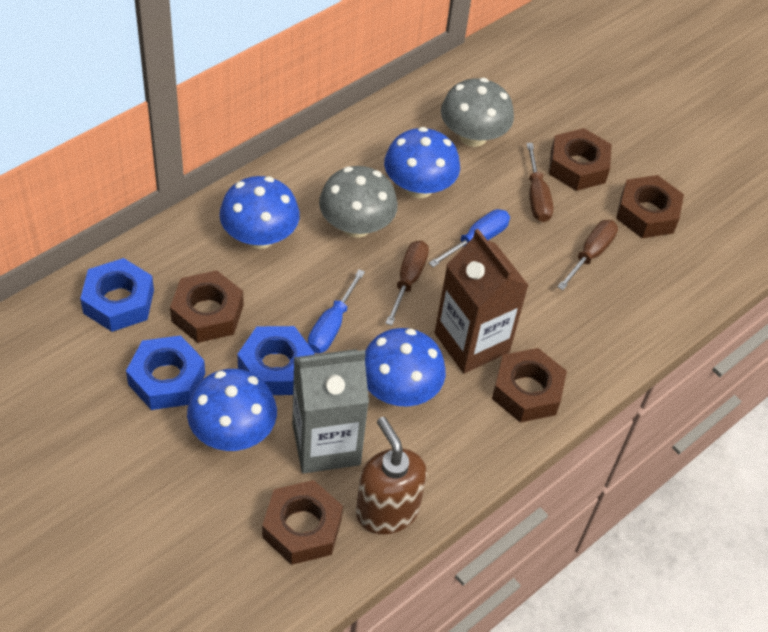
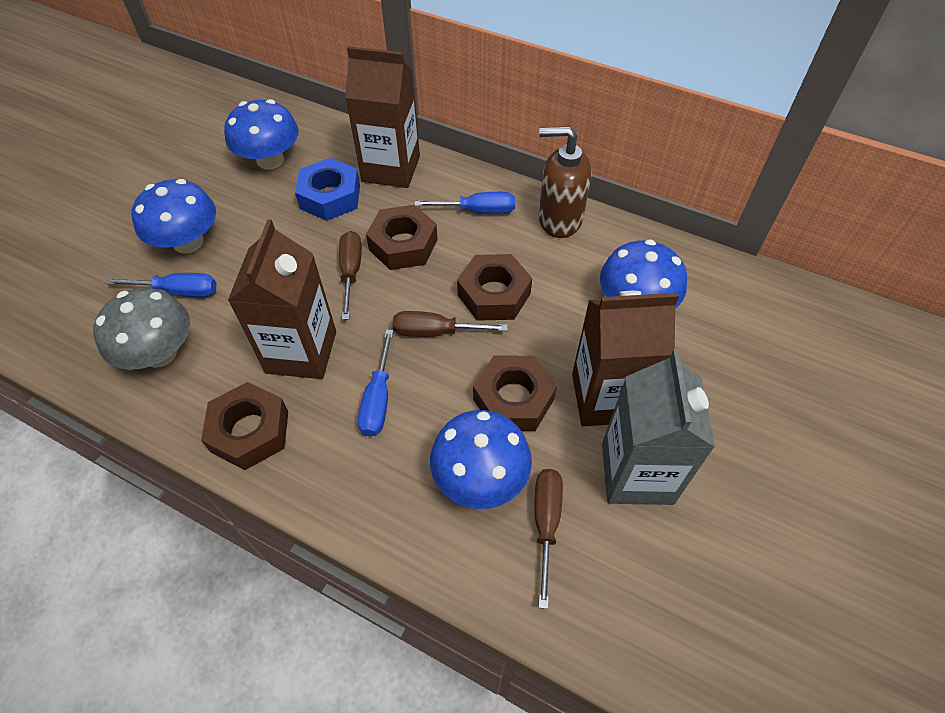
blue nut: [80,258,154,332] [126,335,205,410] [237,326,314,395] = 3 -> [295,158,360,221] = 1
blue screwdriver: [308,269,365,353] [429,209,510,267] = 2 -> [105,273,216,297] [358,329,393,437] [414,192,515,214] = 3
brown carton: [435,229,529,373] = 1 -> [228,219,336,379] [345,46,420,188] [572,291,679,426] = 3
brown nut: [170,270,244,343] [262,480,343,565] [492,348,567,423] [549,128,612,191] [616,175,684,238] = 5 -> [201,382,288,470] [366,205,438,270] [457,254,532,321] [473,356,557,431] = 4
grey mushroom: [319,166,398,238] [441,78,514,147] = 2 -> [93,288,190,370] = 1

